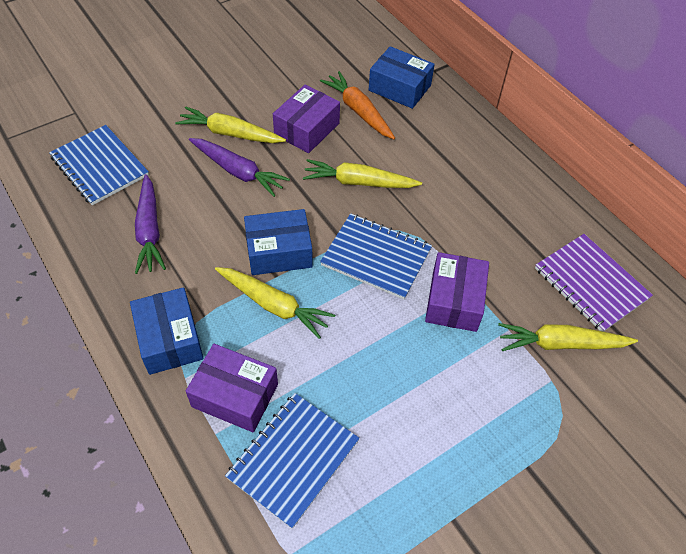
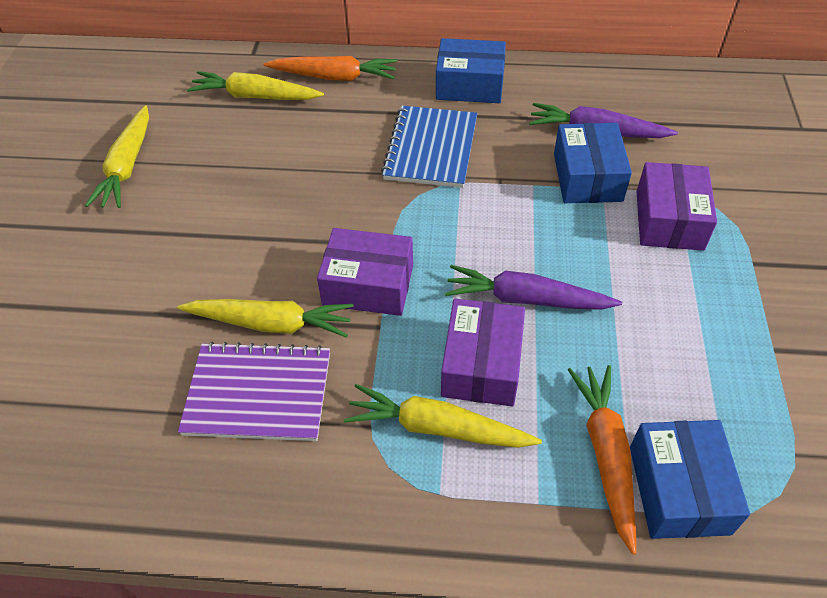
blue notebook: [49,125,149,205] [225,393,360,529] [320,213,432,300] = 3 -> [381,106,477,188] = 1
orange carrot: [320,71,395,139] = 1 -> [263,56,397,81] [568,365,636,555] = 2

